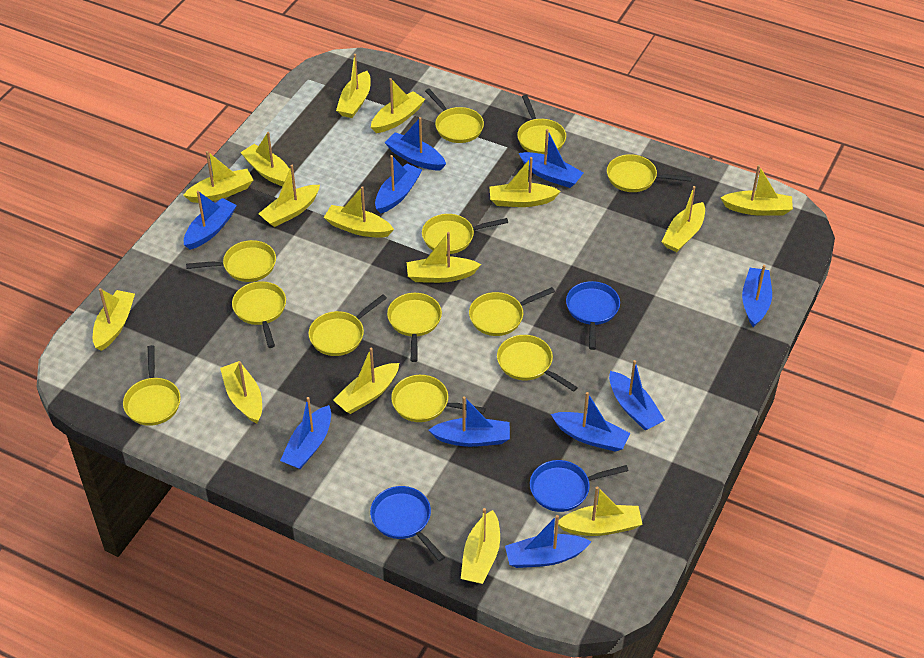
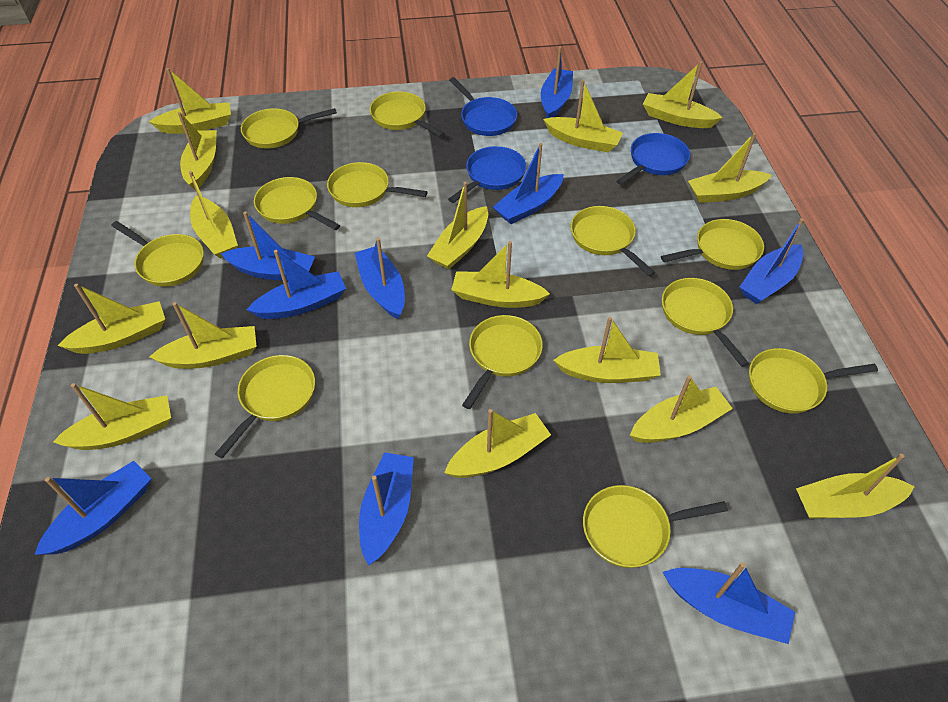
blue boat: [184,191,237,250] [280,397,331,469] [375,155,422,214] [384,117,446,170] [429,396,510,447] [505,515,592,568] [519,129,584,188] [551,392,630,452] [609,360,665,431] [742,265,772,327] = 10 -> [34,461,152,555] [221,211,315,281] [247,250,346,319] [355,238,405,319] [359,452,414,566] [493,143,564,224] [541,46,573,118] [663,562,795,644] [740,218,804,304] = 9

